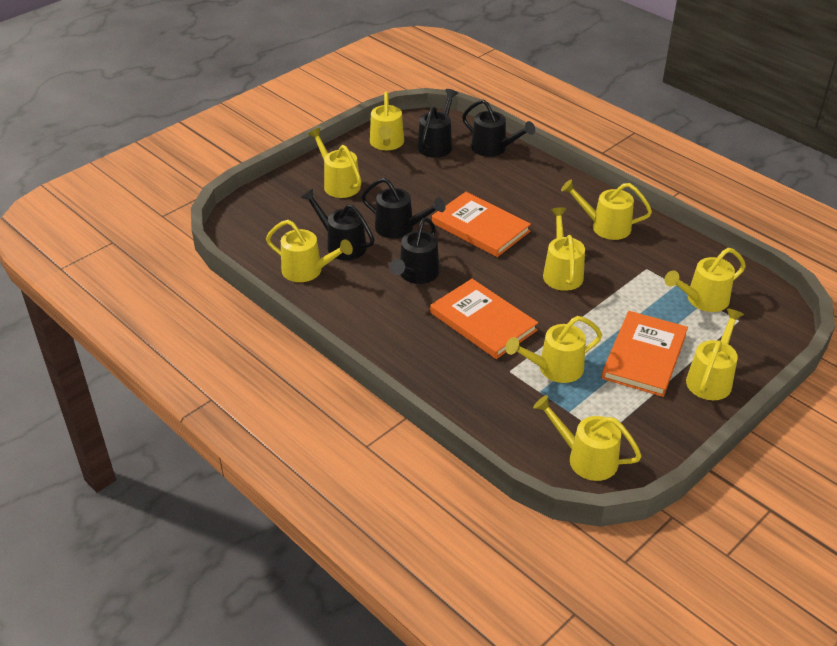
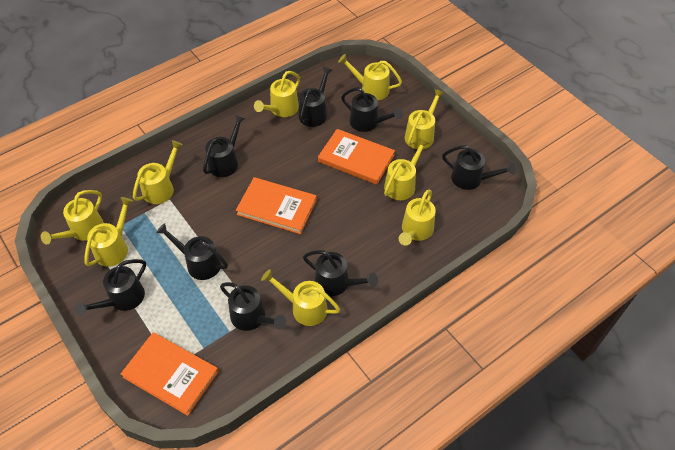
black watering can: [301,189,375,260] [361,178,445,239] [389,217,440,284] [417,89,458,158] [462,99,535,157] = 5 -> [75,259,146,316] [156,223,228,280] [203,114,246,177] [220,282,286,331] [299,67,333,127] [303,250,378,296] [341,87,403,132] [442,145,516,190] = 8

